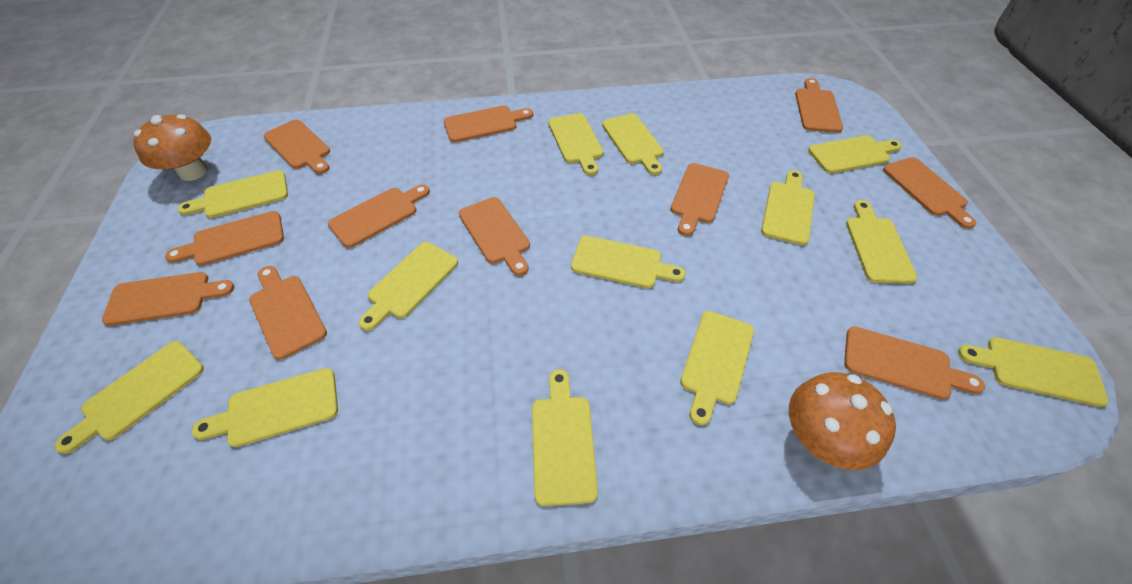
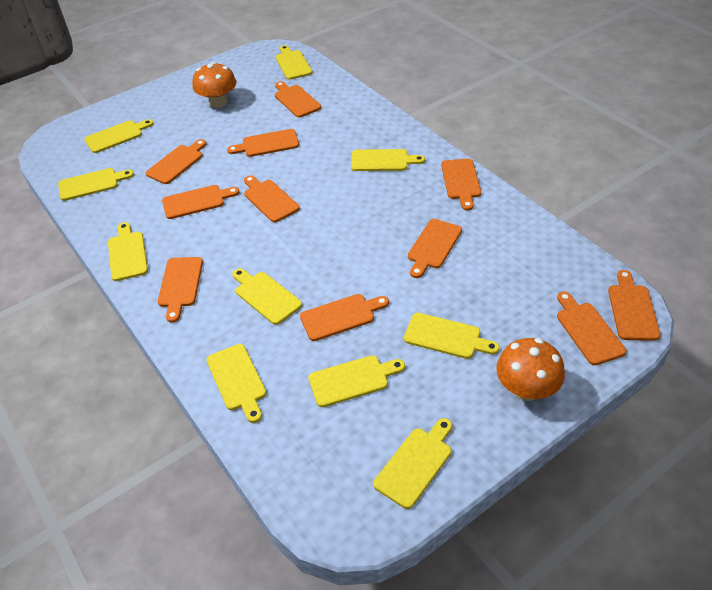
yellow cutting board: [54,341,204,454] [178,170,288,218] [192,368,338,447] [359,242,458,331] [532,369,598,506] [548,113,603,175] [571,236,686,288] [602,113,664,175] [680,311,754,425] [761,170,815,245] [808,135,902,173] [846,200,917,284] [958,337,1109,407] = 13 -> [58,168,134,201] [84,119,154,153] [108,222,148,281] [206,344,266,423] [232,268,302,325] [276,45,312,80] [308,355,405,407] [351,149,425,171] [373,418,452,509] [404,313,499,359] = 10

